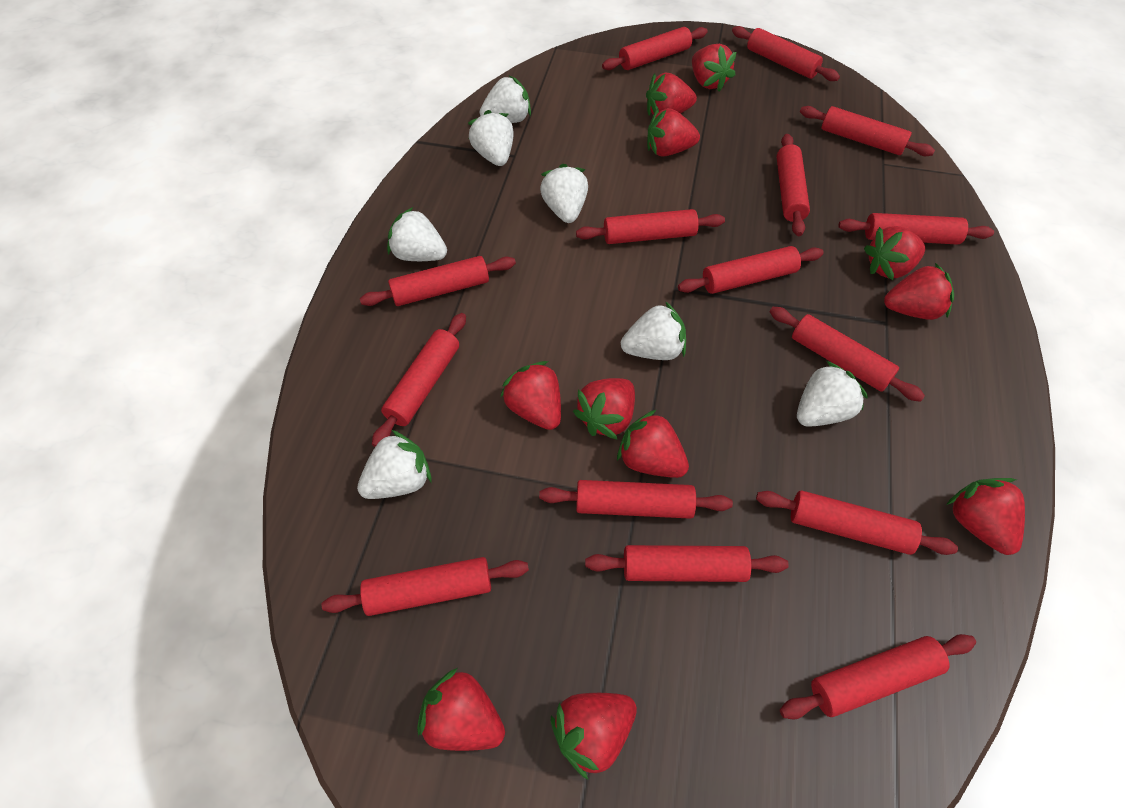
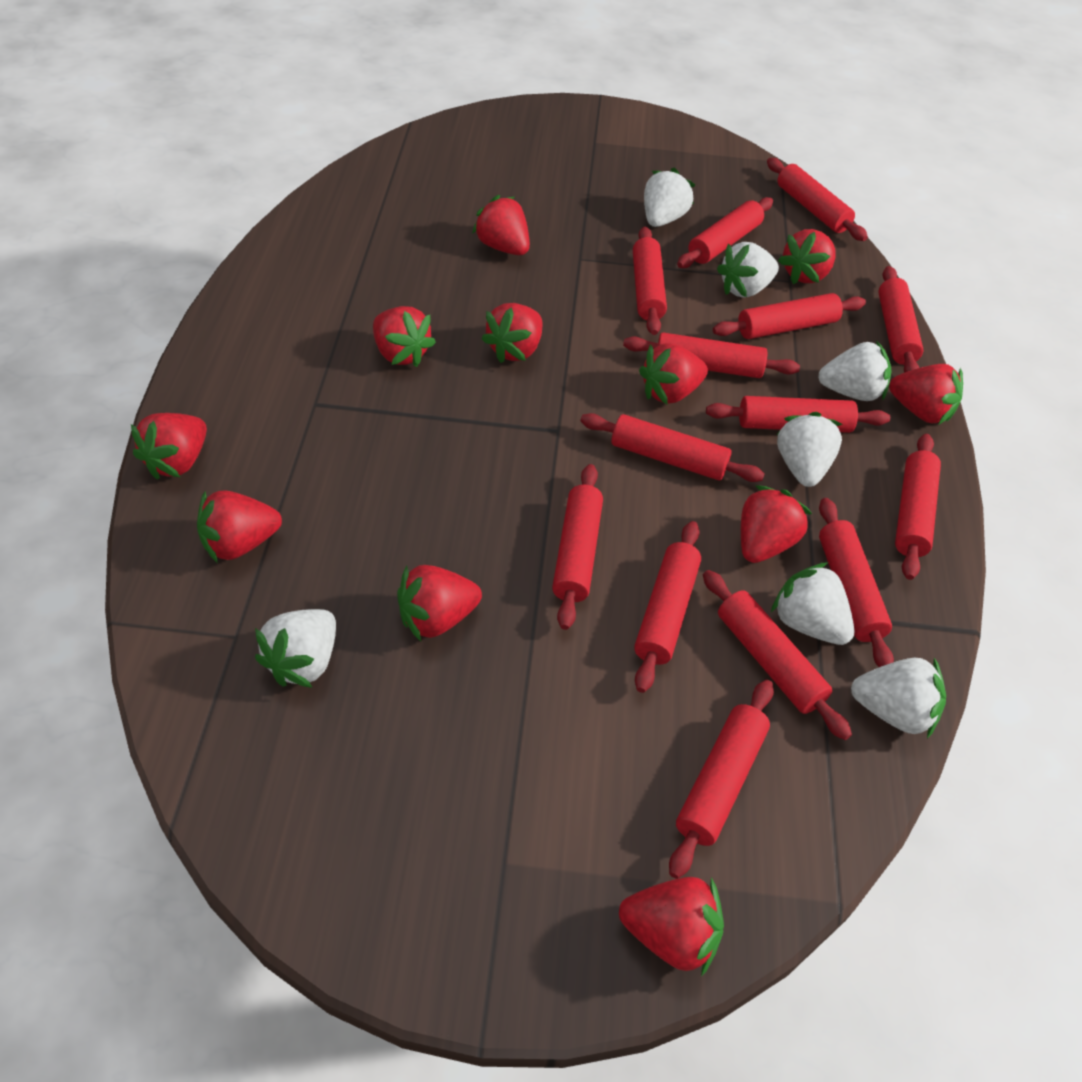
red rolling pin: [322,557,529,616] [360,256,516,306] [372,313,466,447] [539,480,733,519] [576,209,725,244] [585,545,789,582] [602,27,708,70] [678,246,824,294] [732,26,840,81] [756,491,958,555] [770,307,925,402] [777,134,810,236] [780,634,976,719] [800,106,935,156] [838,213,994,245] = 15 -> [552,464,603,630] [580,413,765,482] [623,332,800,378] [633,227,667,335] [634,521,701,693] [669,680,774,879] [677,197,773,268] [703,570,852,740] [706,396,890,433] [713,293,866,339] [767,158,868,241] [819,498,894,667] [878,266,923,373] [895,434,941,580] = 14

